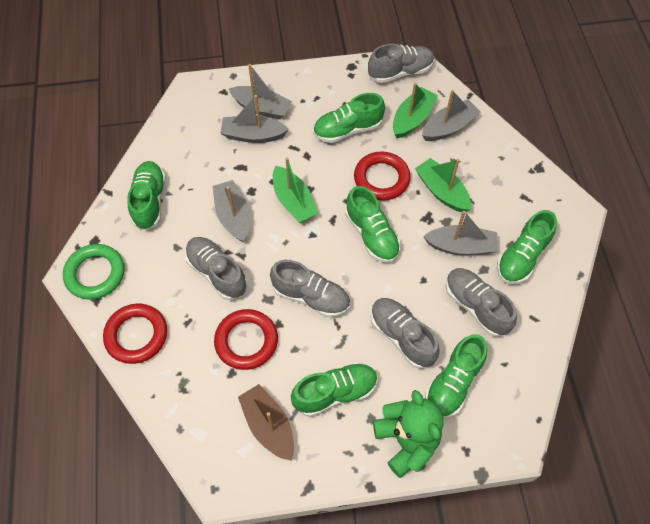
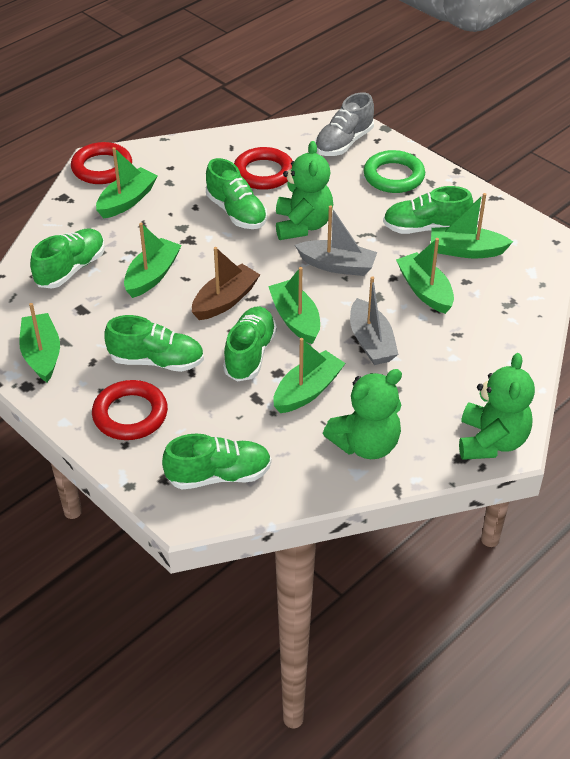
green boat: [273,158,318,223] [393,83,438,138] [415,158,471,212] = 3 -> [19,303,60,382] [96,147,158,219] [124,223,182,298] [268,267,320,344] [273,338,346,413] [396,238,454,314] [431,193,513,258] = 7
green teddy bear: [373,390,443,478] = 1 -> [276,141,333,240] [323,369,402,459] [459,353,535,460] = 3
grey boat: [213,180,250,242] [220,95,289,143] [229,64,292,120] [422,90,481,141] [423,211,498,255] = 5 -> [295,205,377,276] [350,276,398,365] = 2
grey shoe: [185,237,247,300] [270,260,350,317] [368,44,434,83] [371,298,440,369] [446,268,517,337] = 5 -> [315,92,374,156] = 1

